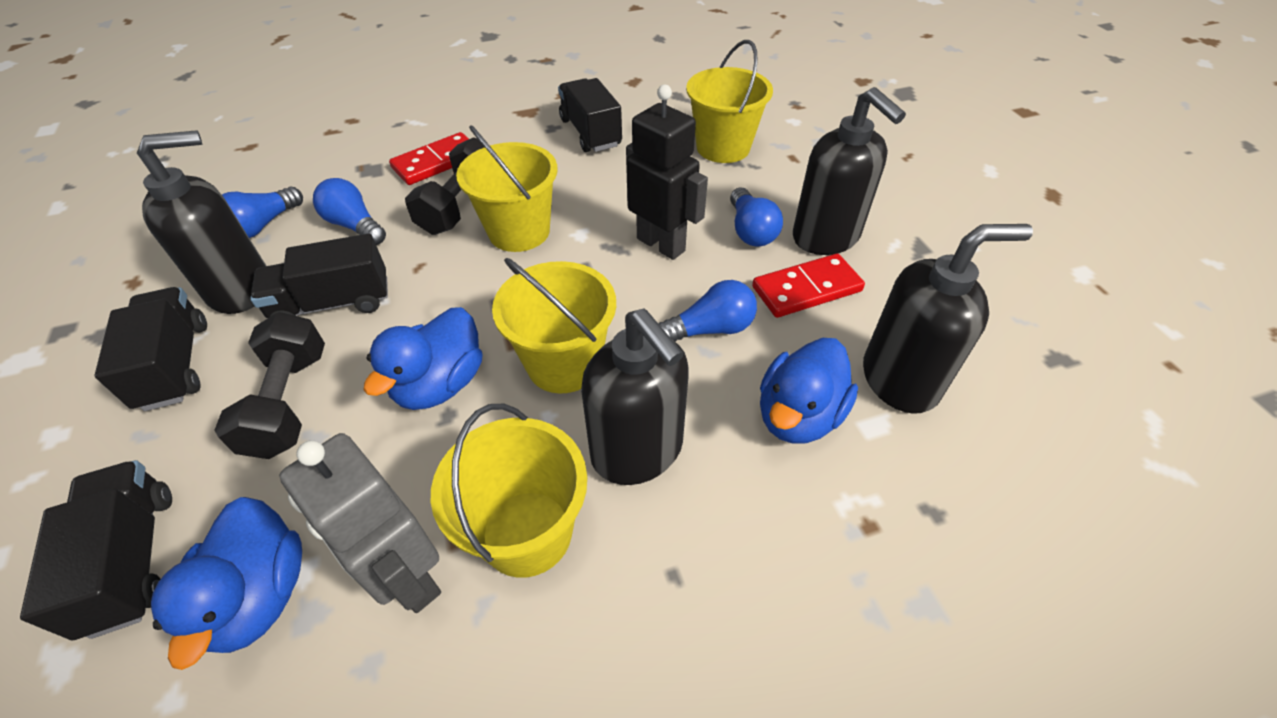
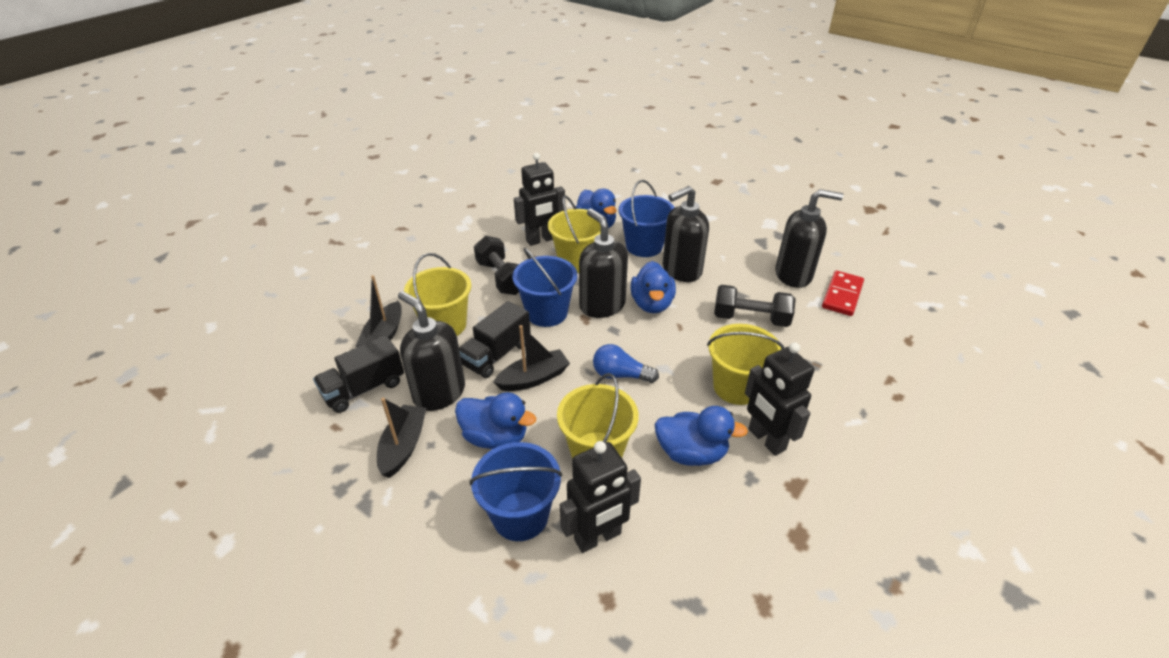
black boat: none = 0 -> [355,275,402,347] [377,398,426,478] [493,325,570,391] = 3
black robot: [626,85,708,260] = 1 -> [514,153,565,246] [560,441,641,553] [745,342,814,456] = 3
black truck: [20,460,172,640] [94,287,207,411] [251,233,388,319] [558,78,622,152] = 4 -> [313,335,404,413] [459,301,531,378] = 2
blue bucket: none = 0 -> [470,442,562,541] [512,248,577,327] [618,180,675,257] = 3
blue duck: [151,497,302,670] [363,307,483,410] [760,338,858,444] = 3 -> [455,392,536,449] [575,188,617,228] [631,261,676,313] [654,406,748,466] = 4
blue light bulb: [222,187,303,238] [313,178,386,245] [658,280,757,342] [730,188,783,247] = 4 -> [593,344,659,383] = 1
grey robot: [279,433,441,613] = 1 -> none = 0
red domino: [389,132,469,185] [752,254,865,318] = 2 -> [822,271,864,316] = 1

